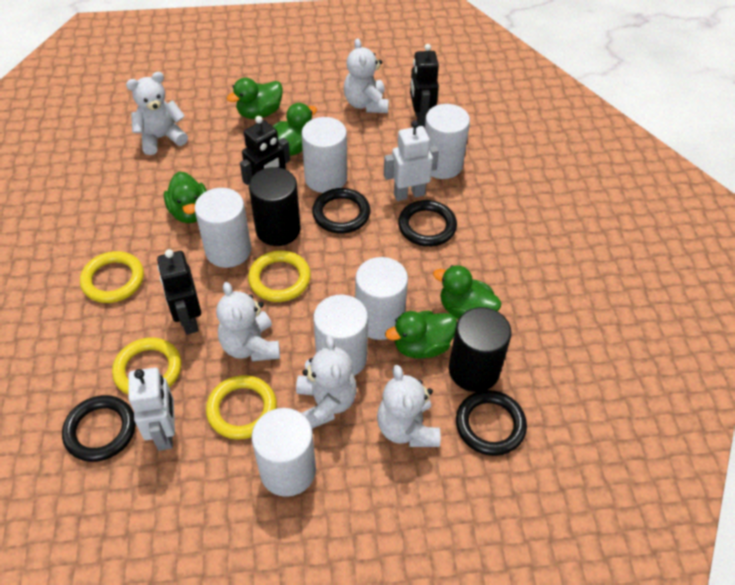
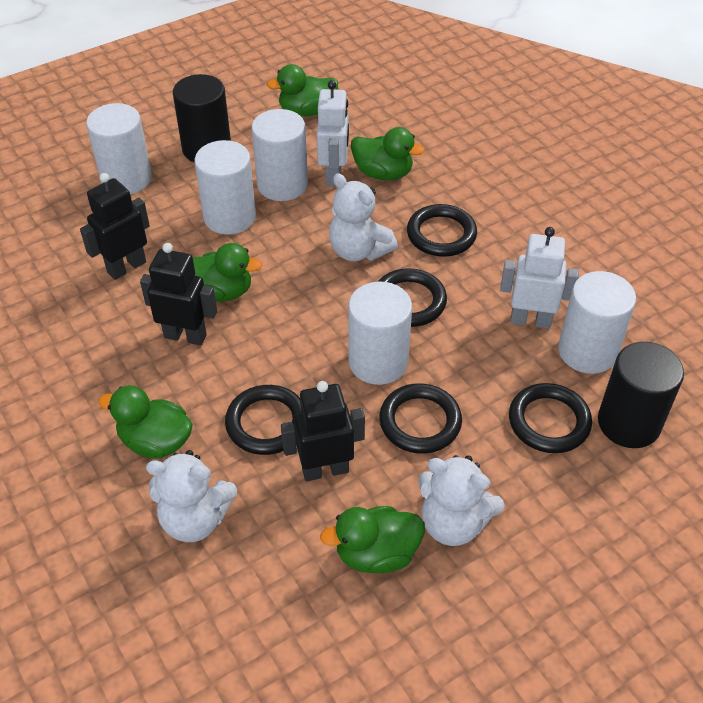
black ring: [62,395,136,462] [312,188,370,234] [398,200,457,247] [456,390,527,456] = 4 -> [225,385,301,455] [378,268,447,327] [379,383,462,453] [407,204,477,257] [509,383,592,453] = 5
white cylinder: [194,188,251,268] [252,408,316,497] [301,117,347,193] [313,295,368,376] [355,257,408,340] [425,104,470,179] = 6 -> [86,103,152,194] [195,140,256,235] [252,109,308,201] [348,282,412,385] [558,271,636,374] = 5
white teddy bear: [126,72,188,155] [216,282,280,361] [296,335,357,429] [344,38,389,113] [377,365,440,447] = 5 -> [146,450,237,542] [329,173,398,261] [418,455,505,546] = 3
yellow ring: [80,251,144,303] [112,337,181,395] [206,375,277,440] [248,250,311,302] = 4 -> none = 0

